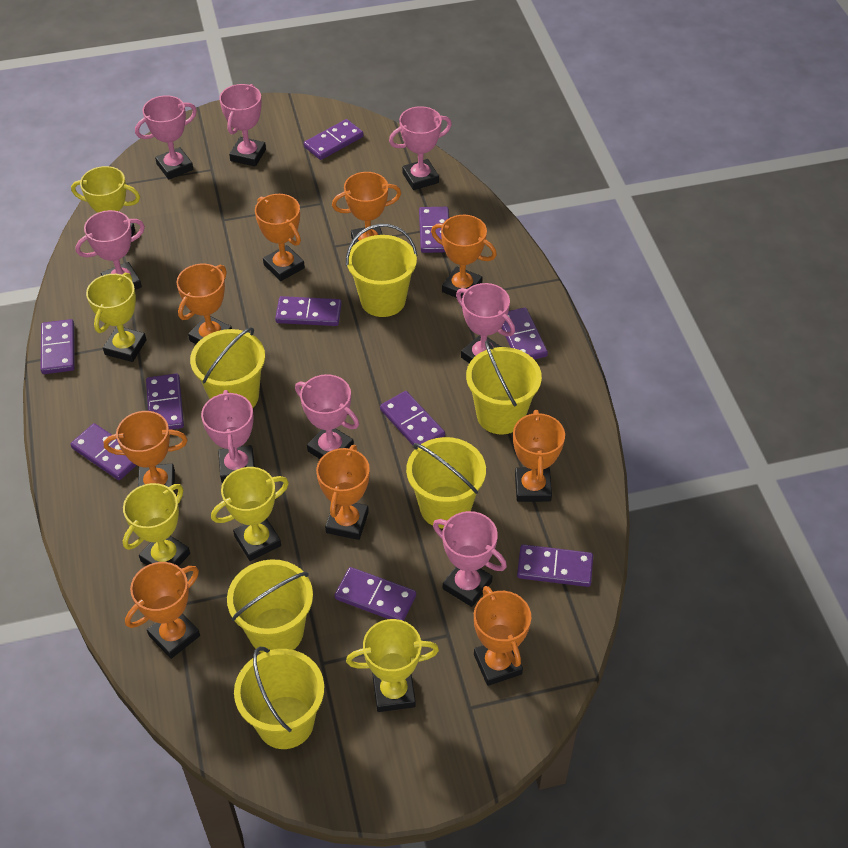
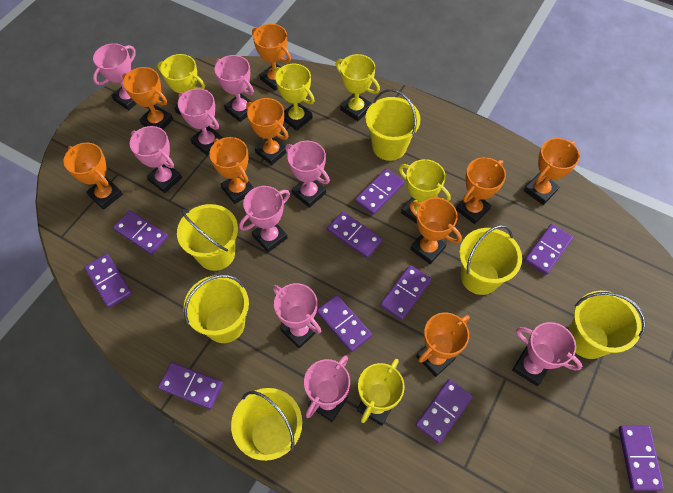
pink trophy: [75,210,145,290] [135,95,197,179] [201,390,255,483] [219,84,266,167] [295,374,359,459] [389,106,452,190] [433,511,507,607] [456,283,515,363] = 8 -> [93,43,137,110] [130,126,182,193] [178,88,223,156] [214,55,254,122] [239,186,290,252] [273,283,321,348] [285,141,330,208] [304,356,350,422] [512,322,582,386] = 9

